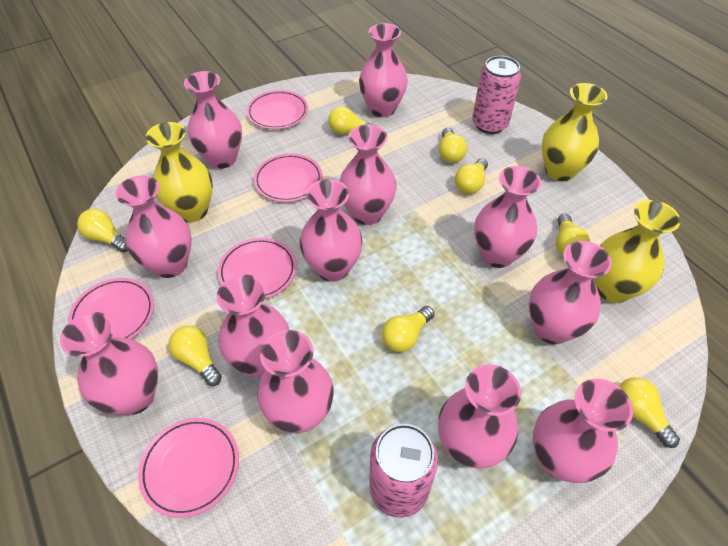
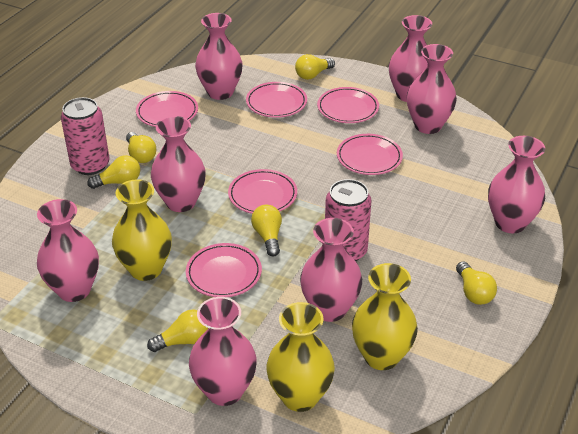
pink plate: [68,278,154,339] [138,418,239,518] [218,238,296,299] [246,90,308,129] [254,154,323,202] = 5 -> [136,91,198,127] [186,243,262,297] [228,169,297,214] [246,82,307,118] [317,87,379,123] [337,134,403,175] = 6
pink vase: [60,312,158,415] [115,175,192,278] [184,71,242,169] [216,274,290,378] [257,330,334,433] [300,179,363,282] [340,124,397,225] [359,23,408,117] [438,364,521,469] [474,166,541,268] [529,241,612,344] [533,379,633,483] = 12 -> [37,199,99,302] [151,116,206,212] [189,297,257,406] [195,13,243,100] [300,218,362,322] [389,15,432,102] [407,44,457,134] [488,136,545,233] = 8
yellow light bulb: [77,209,128,252] [168,325,222,386] [328,106,376,134] [382,306,434,352] [439,127,467,163] [455,158,488,194] [556,214,590,255] [619,377,680,448] = 8 -> [87,155,140,189] [126,132,156,163] [147,309,208,352] [251,205,282,257] [295,54,335,80] [456,261,497,305] = 6

